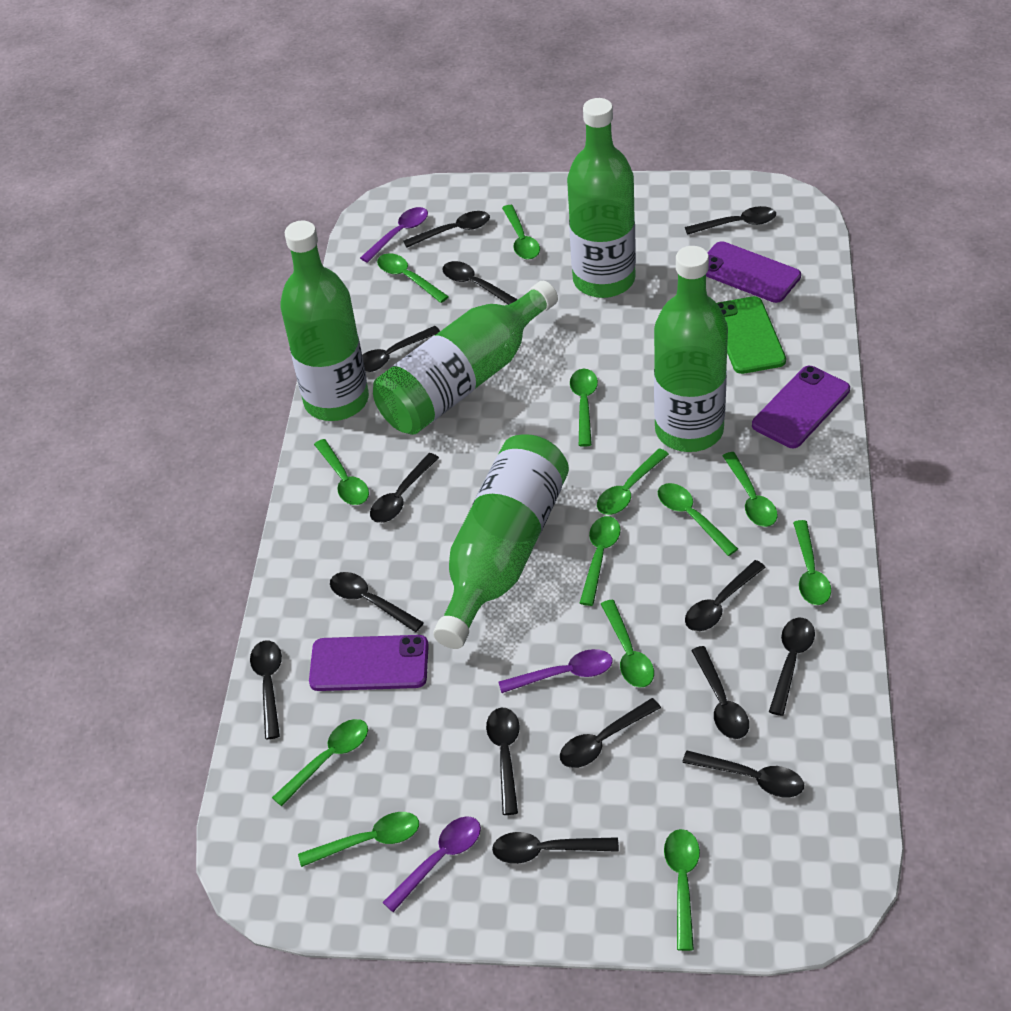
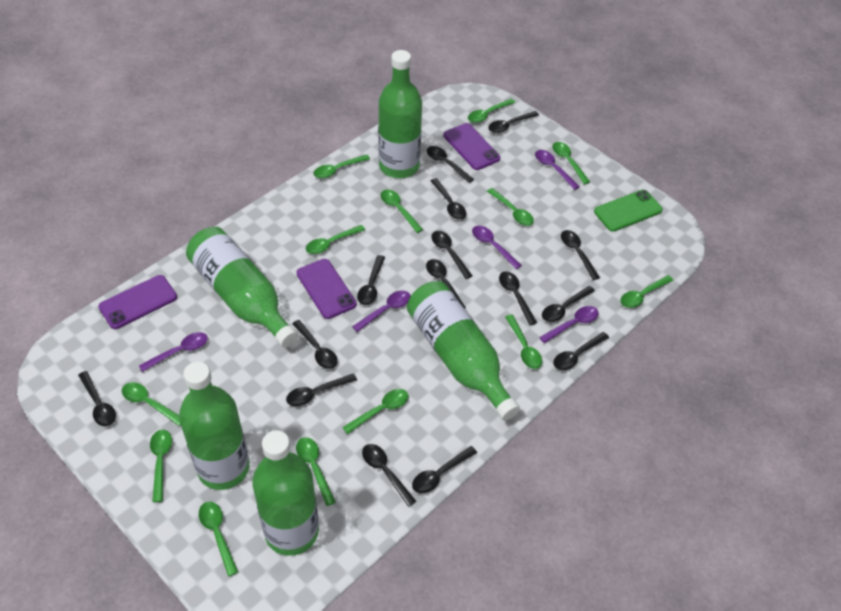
black spoon: [250,641,282,739] [330,572,424,632] [362,326,440,372] [370,453,439,523] [403,211,490,248] [442,261,518,305] [486,707,520,815] [492,832,619,864] [560,698,661,768] [682,750,804,797] [685,206,776,235] [685,560,766,631] [691,646,749,739] [769,618,815,716] = 14 -> [78,371,116,426] [286,373,357,406] [292,320,338,369] [357,255,385,305] [362,444,416,507] [412,446,477,493] [426,259,466,309] [427,146,474,183] [431,178,466,220] [431,231,472,279] [488,111,539,133] [499,271,537,325] [542,286,595,322] [553,332,609,370] [561,230,600,280] = 15
purple spoon: [360,207,428,263] [382,816,481,912] [499,649,613,693] = 3 -> [139,332,208,372] [352,290,411,332] [472,226,522,269] [535,150,580,190] [539,306,599,343] = 5

